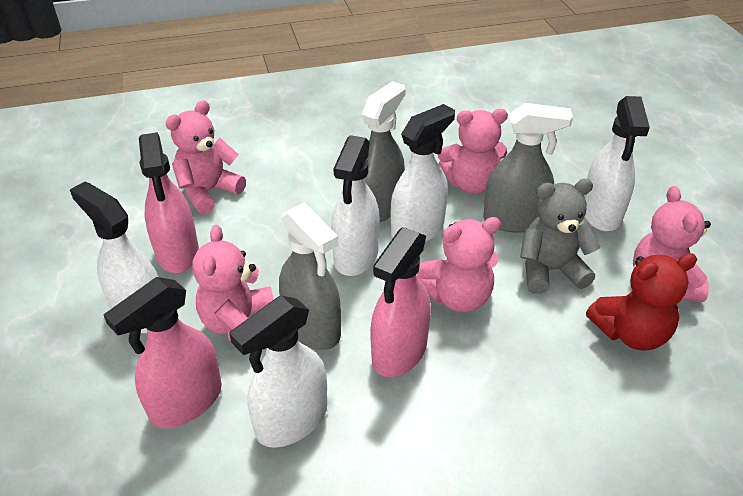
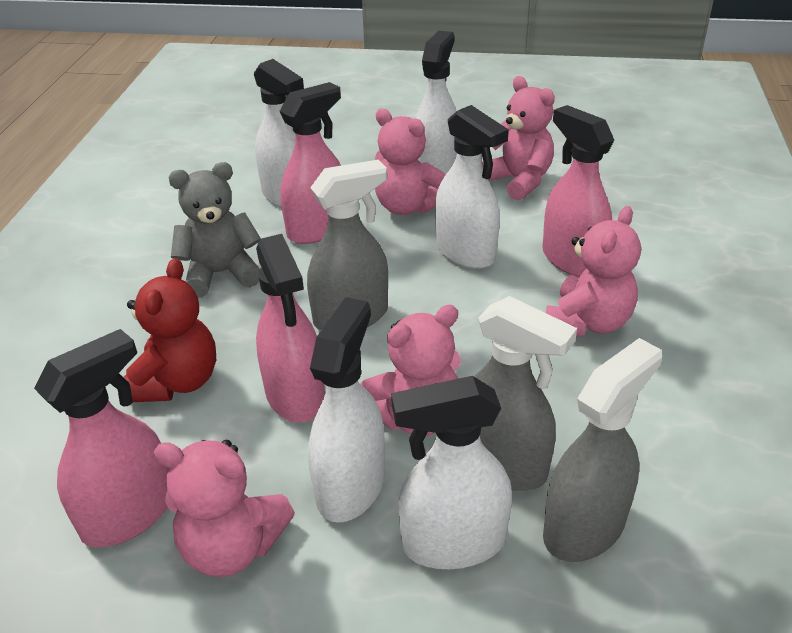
pink spray bottle: [104,277,222,428] [139,132,199,273] [370,227,431,377] = 3 -> [34,329,169,547] [256,234,325,423] [280,82,341,244] [542,105,614,277] = 4

